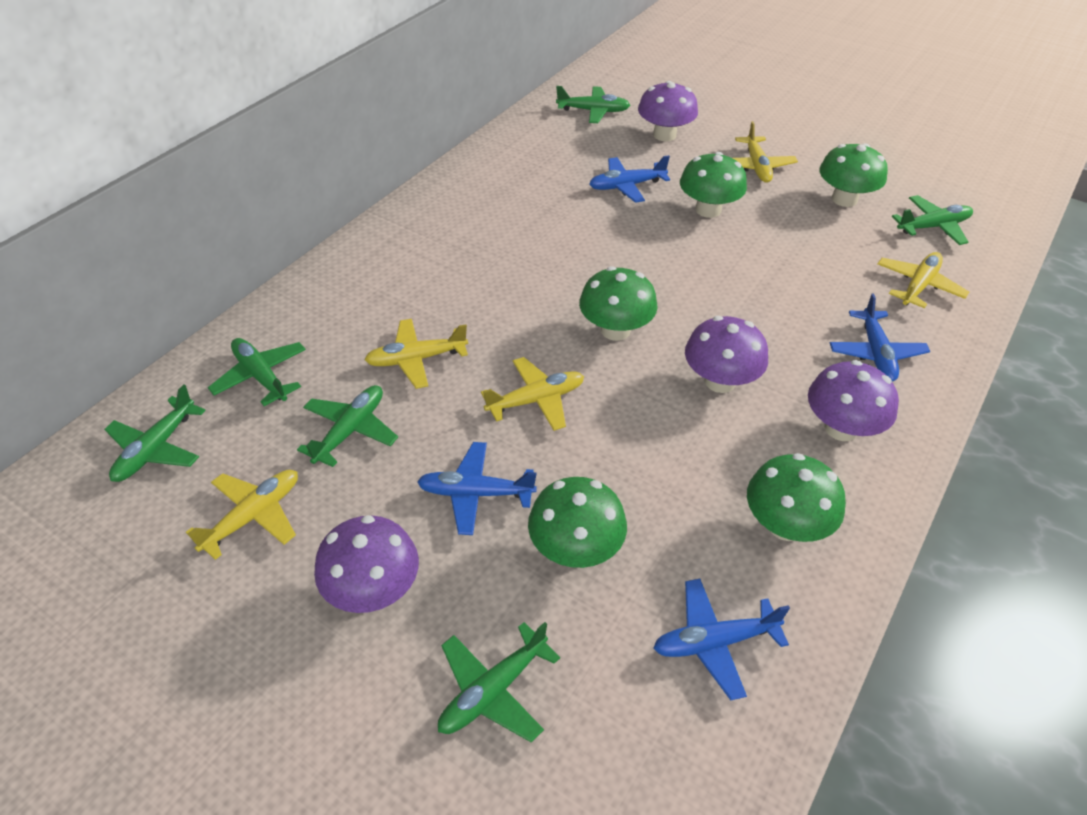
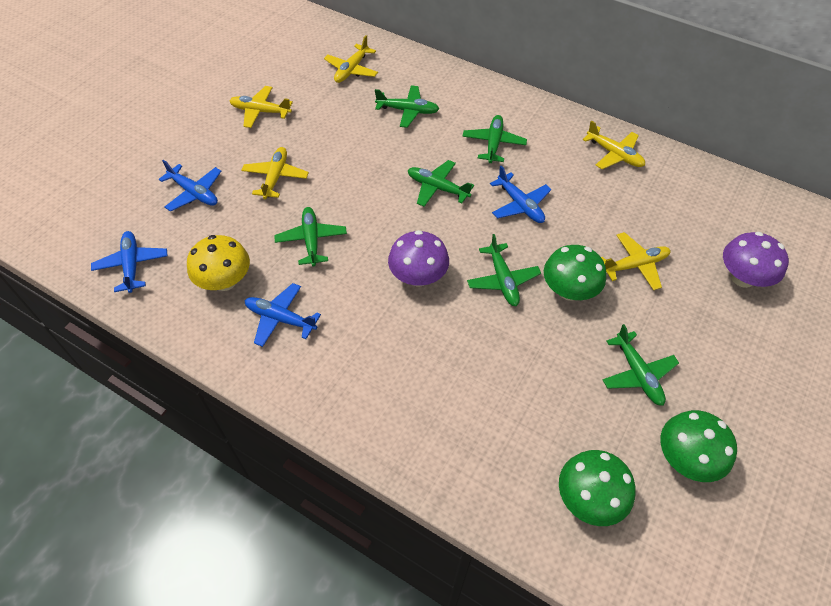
green mushroom: [528,477,627,568] [579,266,658,341] [680,152,747,218] [747,453,846,542] [819,143,888,207] = 5 -> [544,245,606,301] [559,450,636,526] [660,410,737,482] = 3
purple mushroom: [314,515,419,613] [638,81,698,141] [685,316,768,393] [808,360,899,441] = 4 -> [388,230,449,287] [723,232,789,288] = 2
yellow mushroom: none = 0 -> [187,235,250,291] = 1

